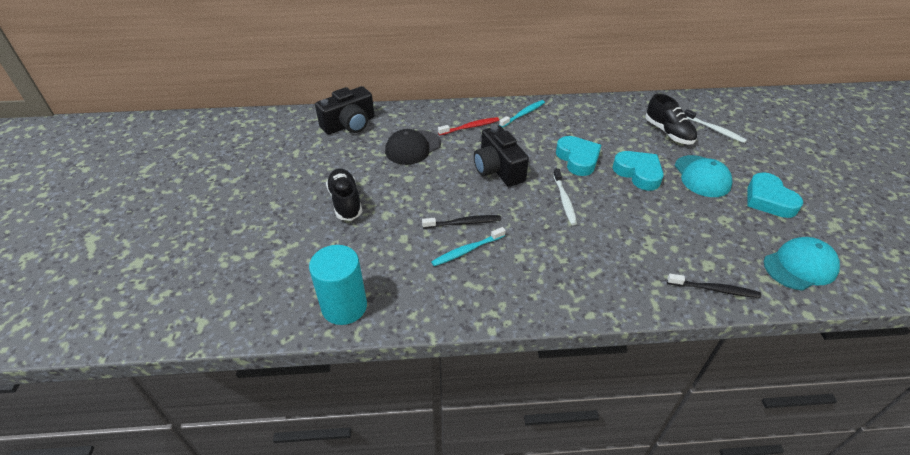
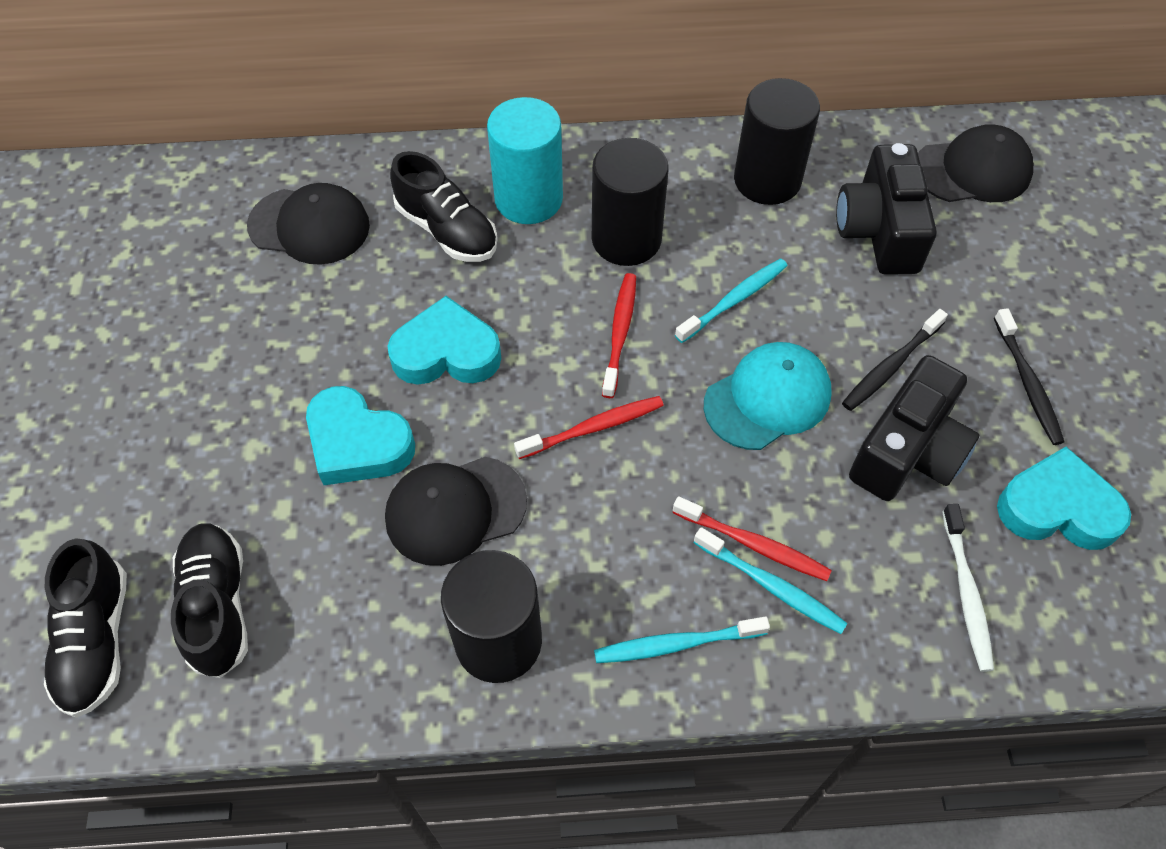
black cap: [385,129,441,165] = 1 -> [247,183,370,265] [385,457,527,566] [918,124,1034,202] = 3
black cylinder: none = 0 -> [441,550,542,683] [592,138,669,266] [734,78,820,205] = 3
black shoe: [326,168,362,221] [645,93,697,144] = 2 -> [44,538,127,718] [171,523,248,678] [390,151,498,262] = 3
red toothbrush: [438,117,499,135] = 1 -> [514,396,664,459] [602,273,636,398] [673,496,832,581] = 3
turquoise cap: [675,155,733,197] [764,237,840,291] = 2 -> [704,342,832,450] = 1
turquoise toothbrush: [431,227,506,266] [499,100,545,128] = 2 -> [594,617,770,663] [675,258,787,343] [694,527,848,634] = 3
white toothbrush: [553,169,577,225] [684,109,747,143] = 2 -> [942,504,994,672] = 1

